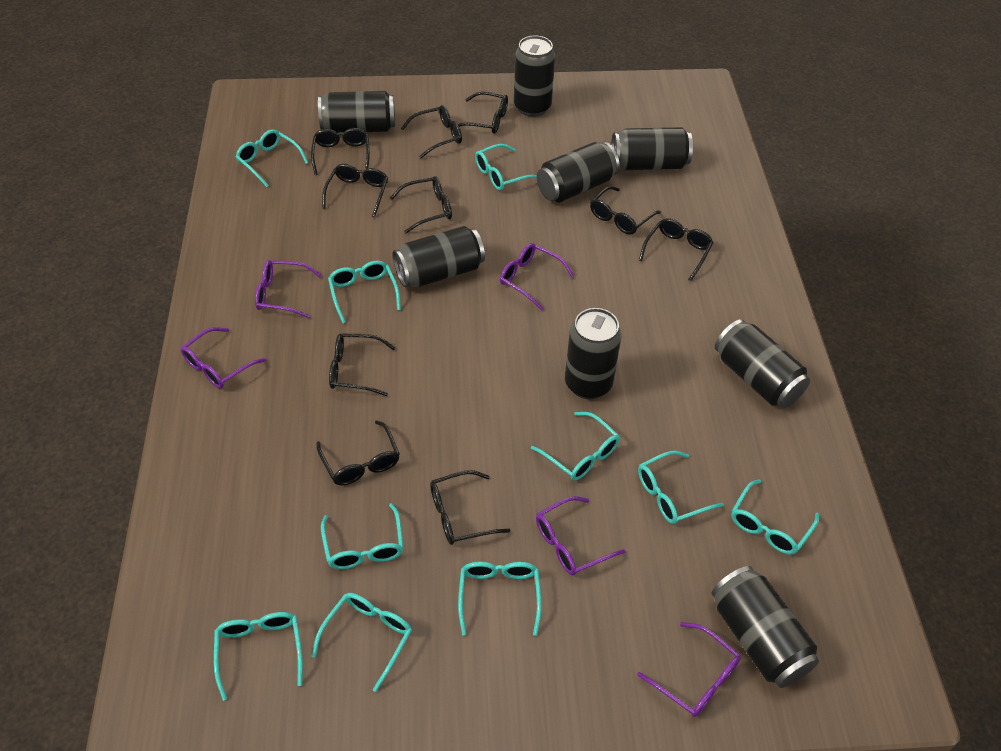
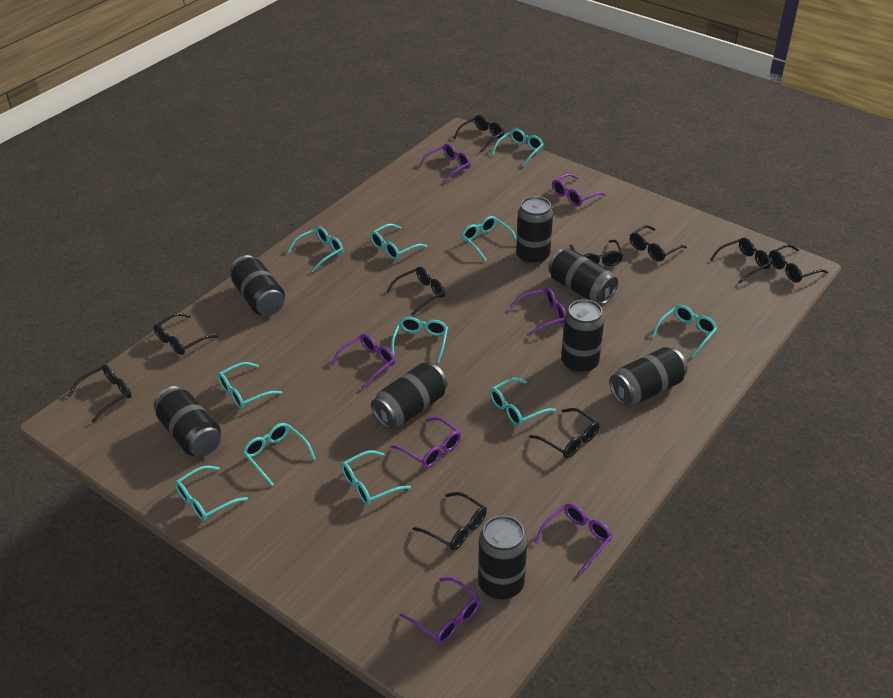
purple glasses: [181,327,267,388] [255,260,322,318] [500,243,574,310] [536,496,625,575] [637,622,741,717] = 5 -> [331,334,395,389] [391,417,461,468] [400,577,480,644] [418,144,470,183] [509,288,566,336] [534,503,612,575] [552,174,606,206] = 7
turquoise glasses: [214,612,303,701] [236,129,308,187] [312,593,412,692] [321,503,404,569] [328,261,401,323] [458,562,542,636] [475,144,537,190] [531,412,620,481] [638,451,724,524] [731,479,819,555] = 10 -> [175,465,248,521] [217,362,282,409] [243,423,316,486] [287,226,343,272] [341,450,411,505] [370,224,427,260] [391,317,448,363] [462,216,517,261] [490,378,556,426] [492,129,544,167] [652,305,717,358] = 11

